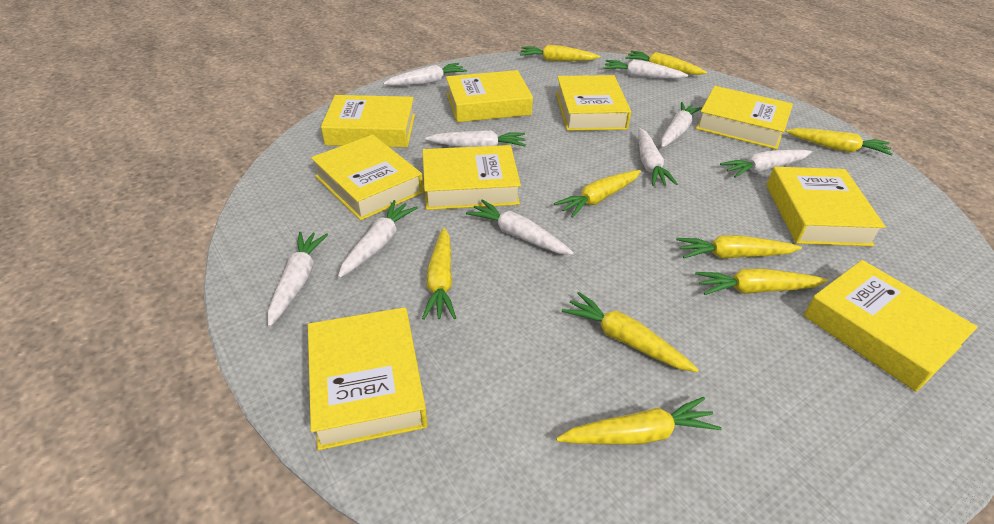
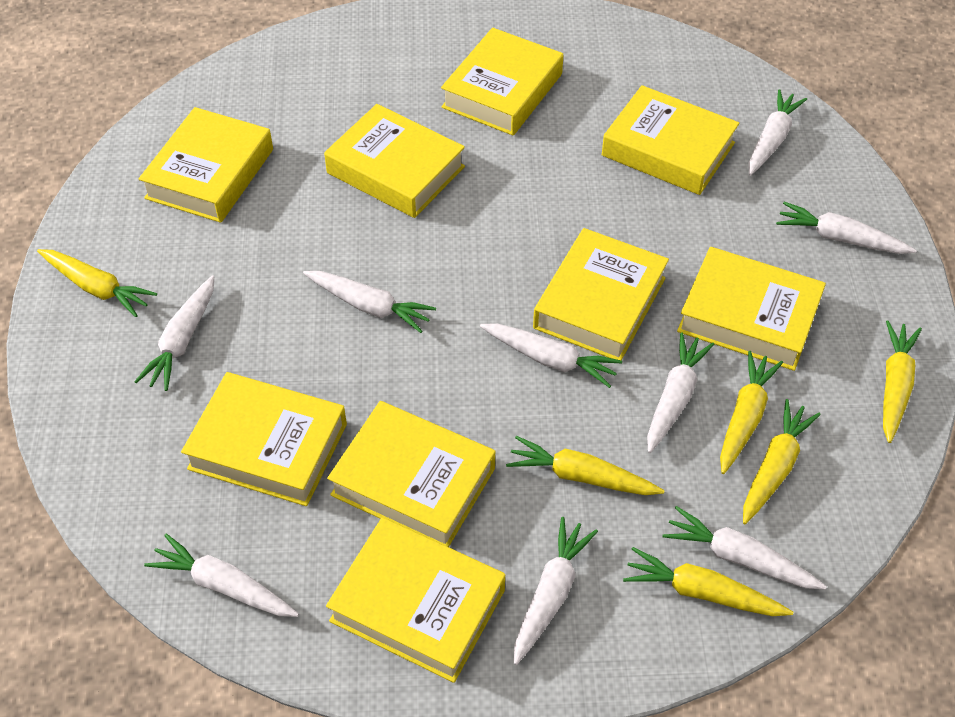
yellow carrot: [422,228,456,320] [520,45,600,61] [554,170,641,218] [556,397,721,444] [562,292,699,372] [625,50,707,75] [676,235,802,259] [695,268,828,295] [786,128,893,156] = 9 -> [37,249,157,317] [506,436,665,495] [623,547,793,616] [720,351,783,474] [743,399,821,525] [883,320,922,443] = 6

